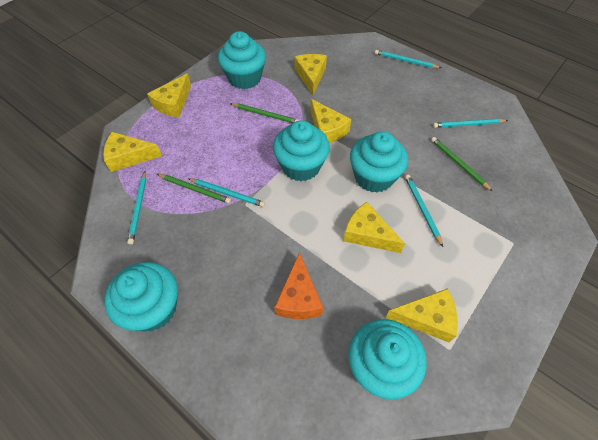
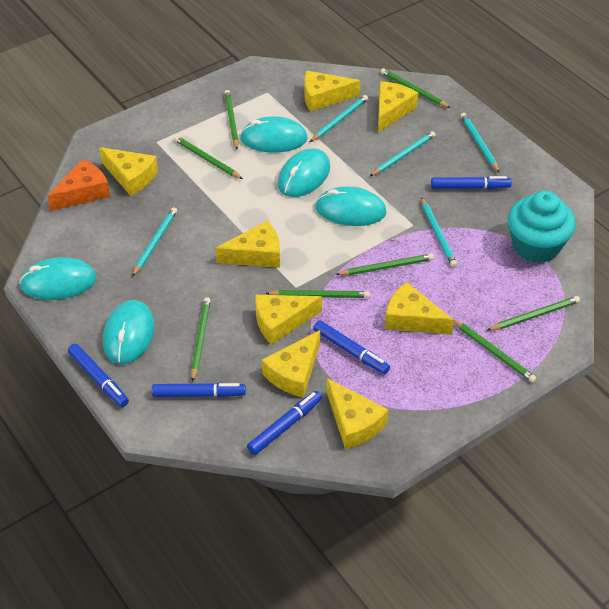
blue marker: none = 0 -> [68,344,129,407] [152,383,246,397] [247,391,322,455] [313,320,390,374] [431,176,512,189] = 5
green pencil: [157,174,231,204] [230,103,299,123] [431,137,492,191] = 3 -> [174,136,243,179] [191,297,211,382] [225,90,239,149] [265,290,370,298] [335,254,434,275] [381,68,450,108] [454,320,536,382] [487,296,580,331] = 8
turquoise cupcake: [104,262,178,331] [218,31,266,89] [273,120,330,181] [348,319,426,399] [350,131,408,193] = 5 -> [508,191,576,263] = 1
turquoise mouse: none = 0 -> [19,257,97,300] [103,300,155,364] [240,116,308,153] [278,149,330,197] [315,186,386,226] = 5
yellow cheese: [103,132,162,172] [147,73,191,117] [294,54,327,95] [310,99,351,143] [343,202,405,253] [385,288,458,342] = 6 -> [99,147,158,196] [215,221,280,268] [255,295,322,345] [262,330,320,398] [304,71,360,112] [327,378,388,449] [378,81,418,132] [385,282,454,335] = 8

